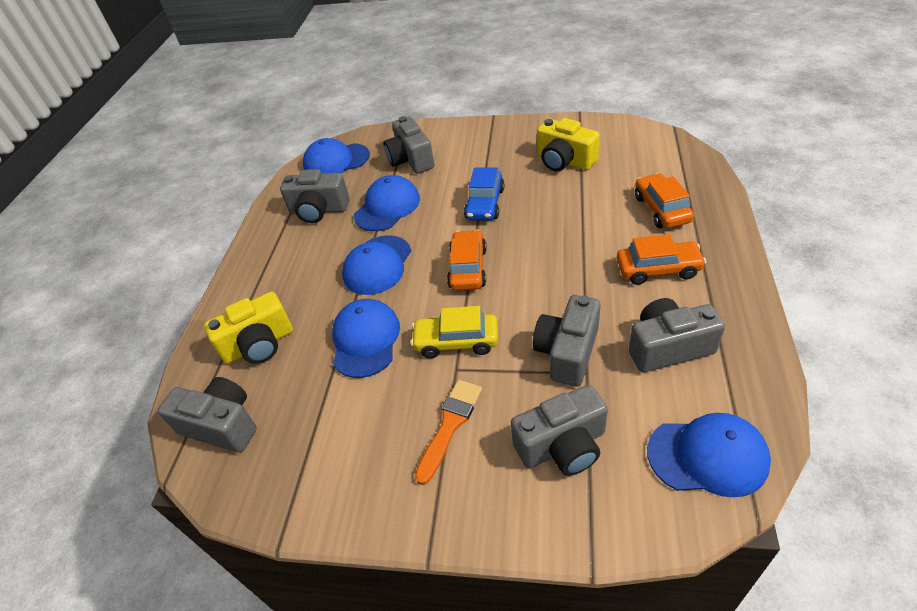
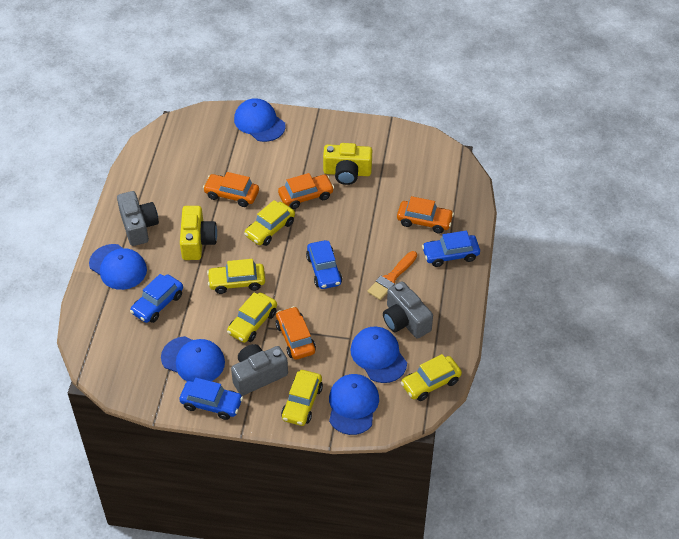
blue car: [464,167,504,221] = 1 -> [130,274,183,323] [179,378,243,420] [306,240,342,289] [422,231,480,267] = 4
grey camera: [157,377,257,453] [280,169,350,223] [383,116,434,174] [511,385,608,476] [533,295,601,387] [629,298,725,372] = 6 -> [117,191,159,246] [231,344,288,396] [383,281,433,339] = 3
orange car: [447,230,487,290] [617,234,706,285] [635,173,694,228] = 3 -> [203,172,259,207] [275,306,316,360] [278,173,334,209] [397,196,454,234] = 4
yellow car: [411,306,498,358] = 1 -> [207,259,265,294] [227,292,277,343] [244,200,295,246] [281,370,323,426] [401,354,462,401] = 5

